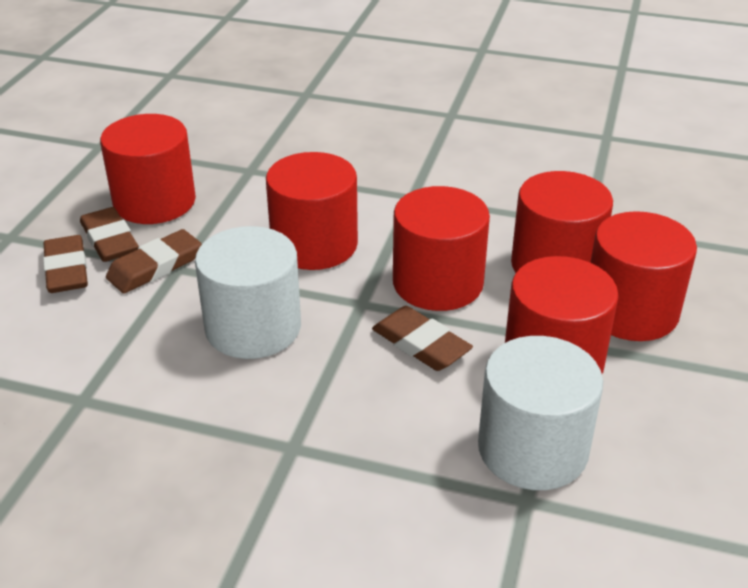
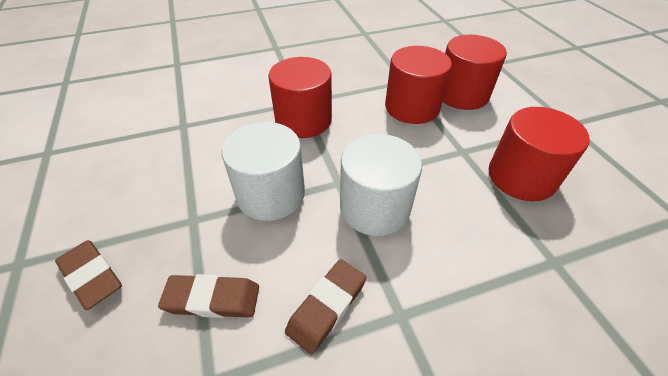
brown eraser: [43,235,88,293] [80,207,139,262] [106,229,202,294] [372,306,473,371] = 4 -> [55,240,122,310] [158,274,259,318] [285,259,366,355] = 3
red cylinder: [100,114,196,224] [266,152,358,270] [393,186,490,311] [505,256,619,374] [511,171,613,273] [590,211,697,341] = 6 -> [268,57,332,138] [385,46,452,124] [443,35,507,110] [489,107,590,201] = 4

